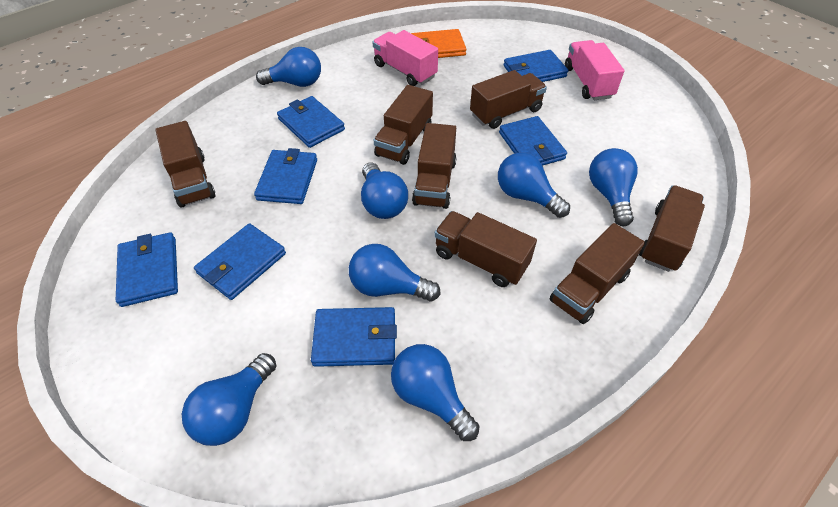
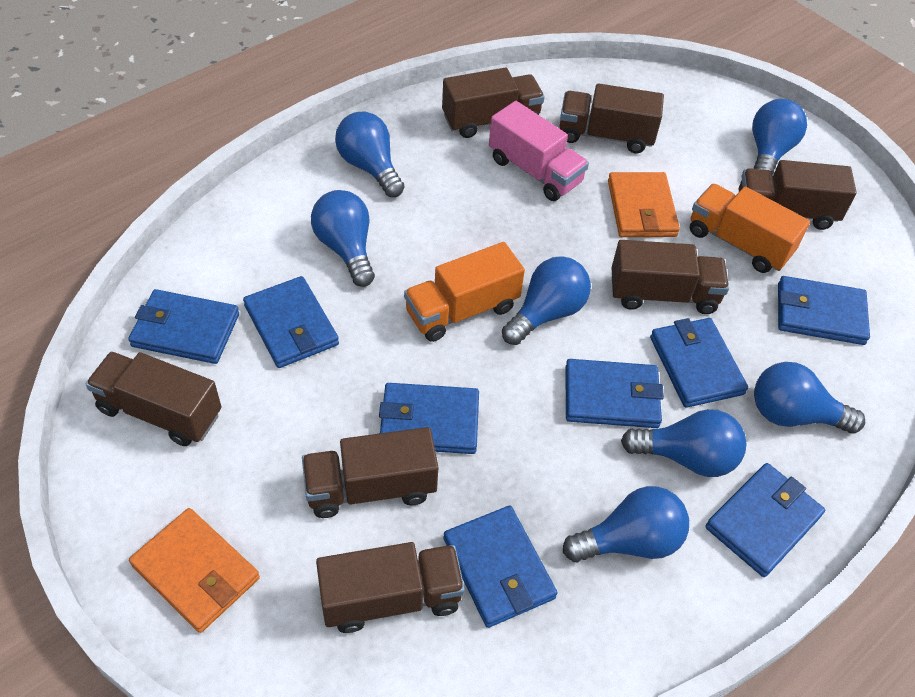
blue wallet: [116,232,178,307] [194,223,286,300] [254,148,317,204] [277,96,345,148] [311,307,397,367] [499,116,567,166] [503,50,568,82] = 7 -> [128,289,239,364] [243,276,339,368] [379,383,479,454] [443,506,557,628] [565,359,664,428] [650,318,748,408] [705,463,825,577] [778,276,870,345] = 8
orange truck: none = 0 -> [404,242,525,342] [690,184,810,273] = 2
orange wallet: [411,29,466,58] = 1 -> [129,508,260,633] [608,172,680,237] = 2
pink truck: [372,30,438,86] [565,40,624,100] = 2 -> [489,101,589,201] = 1

